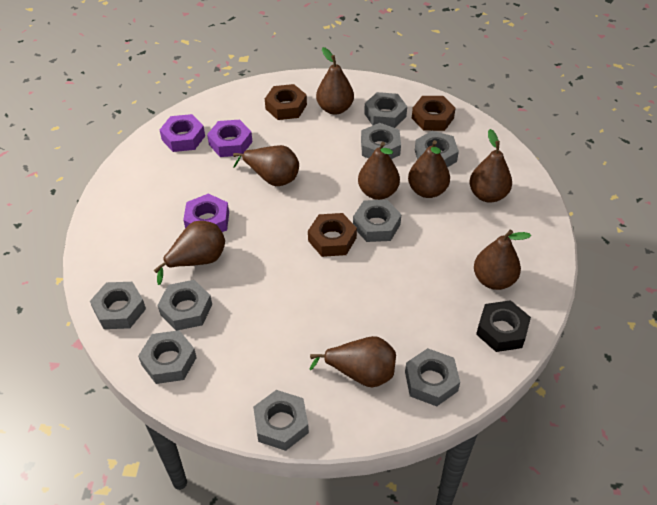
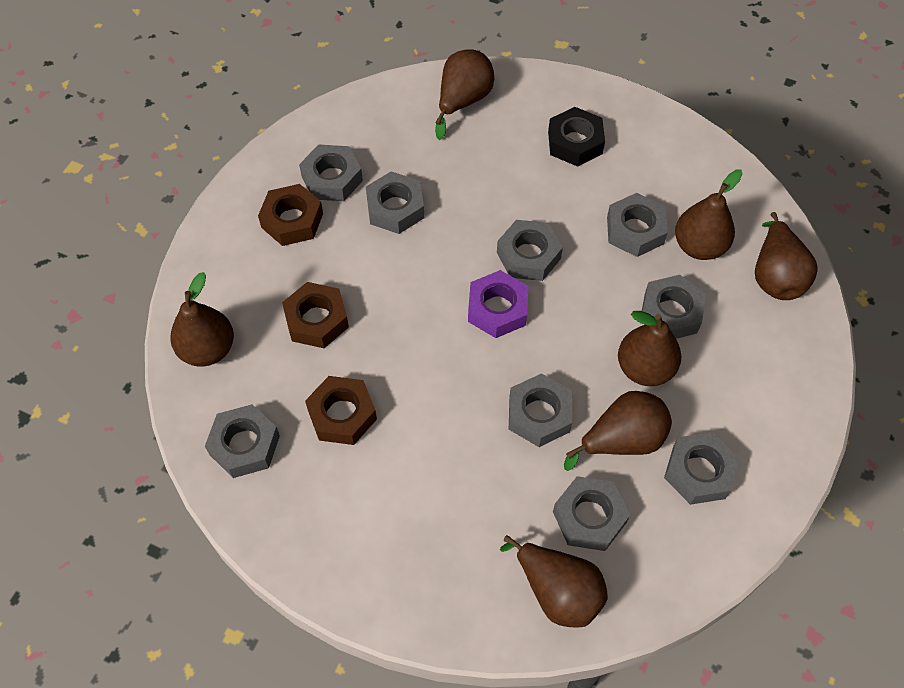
brown pear: [154,221,225,285] [233,145,299,186] [310,336,396,387] [316,47,354,115] [358,142,400,200] [408,140,450,198] [469,129,512,203] [474,230,531,290] = 8 -> [170,272,234,367] [435,49,494,140] [500,535,608,628] [564,391,672,471] [618,311,681,386] [675,169,742,260] [755,212,818,300] = 7
purple nut: [160,114,205,152] [183,194,229,232] [207,120,253,157] = 3 -> [468,270,529,338] = 1

